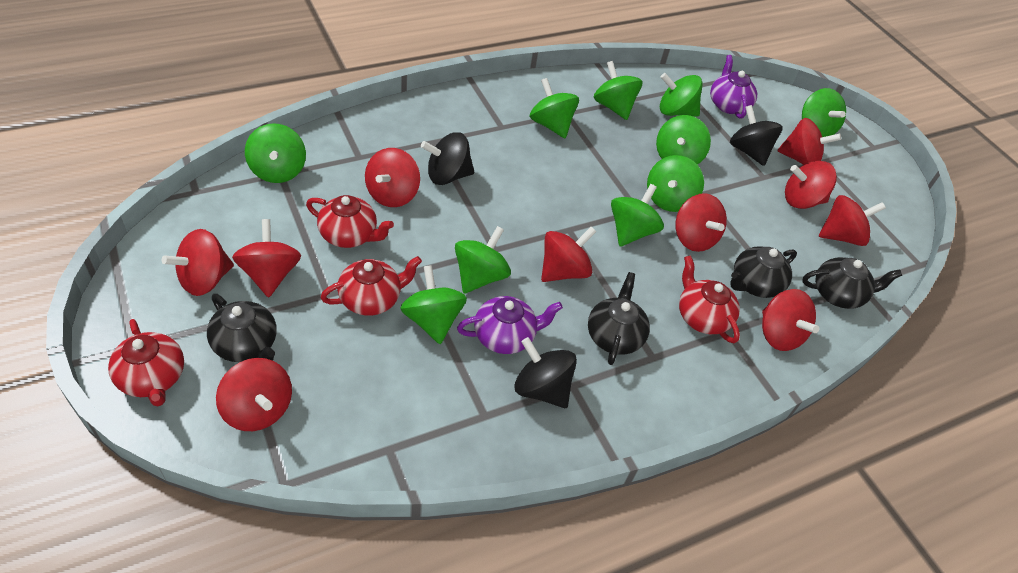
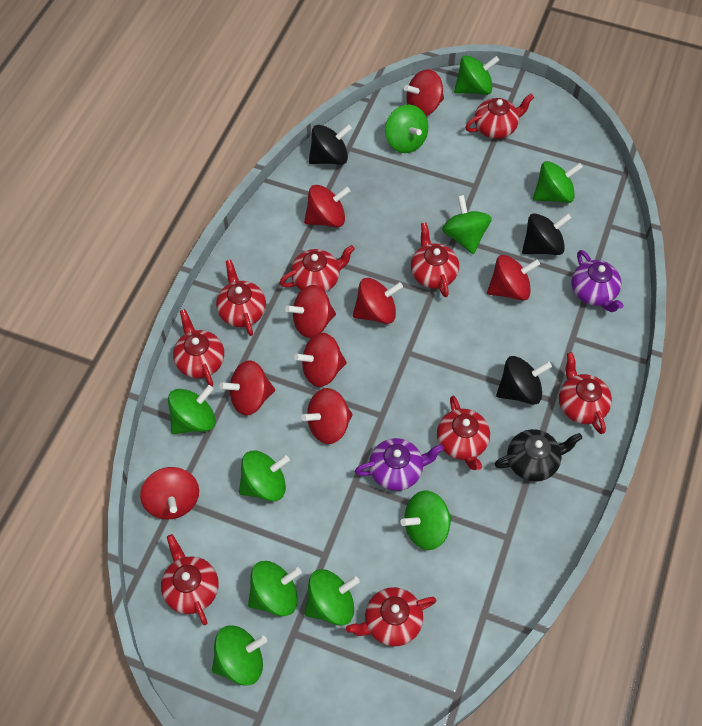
black teapot: [207,294,277,362] [588,272,650,365] [730,246,797,298] [802,257,902,309] = 4 -> [495,429,582,482] = 1
red spinning top: [162,229,234,296] [216,358,292,431] [232,219,301,297] [365,148,420,207] [541,227,596,282] [675,193,727,252] [762,289,819,351] [777,118,841,165] [785,161,837,209] [819,195,886,246] = 10 -> [140,467,199,519] [219,360,275,416] [285,285,336,338] [294,333,347,387] [301,388,353,444] [304,185,350,227] [353,278,403,324] [404,69,444,116] [487,255,540,300] = 9
red teapot: [108,319,184,406] [306,195,394,248] [320,256,422,316] [679,255,740,343] = 4 -> [161,534,219,625] [173,309,224,386] [216,260,266,336] [280,245,355,292] [346,587,437,646] [411,223,459,297] [437,396,490,470] [465,94,534,139] [559,352,612,434] = 9

